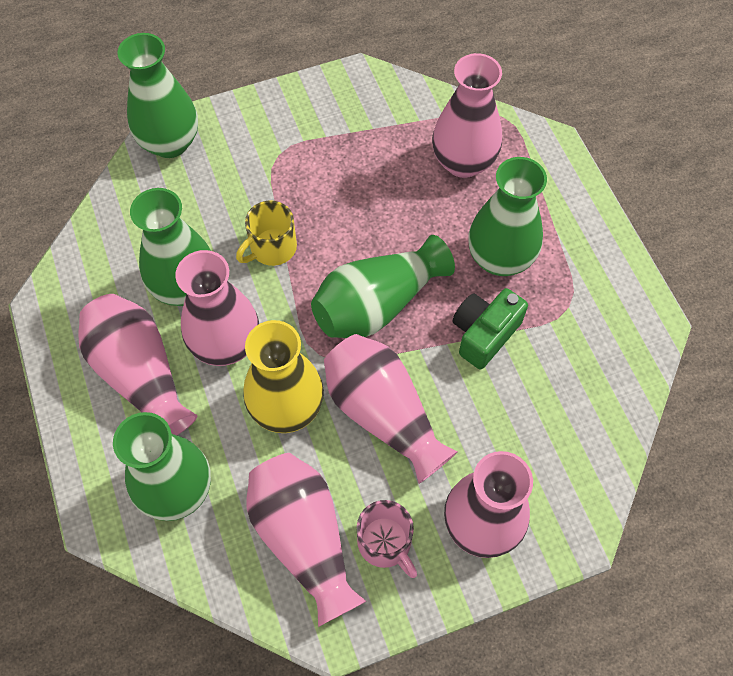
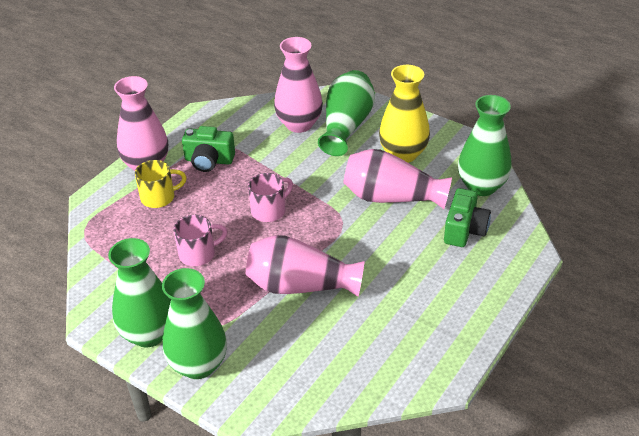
green camera: [452,288,528,369] = 1 -> [182,126,235,172] [444,188,491,247] = 2
green vase: [113,412,211,521] [118,33,198,158] [130,188,211,306] [311,235,455,338] [468,157,547,276] = 5 -> [108,238,171,347] [162,268,227,379] [318,70,375,156] [458,95,511,196] = 4
pink mug: [357,500,417,578] = 1 -> [173,215,228,266] [248,173,293,222] = 2
pink vase: [78,294,197,435] [175,250,259,366] [247,453,366,627] [324,334,458,484] [432,53,502,178] [444,451,533,558] = 6 -> [114,76,168,171] [246,235,365,297] [274,37,323,133] [343,149,452,209] = 4

